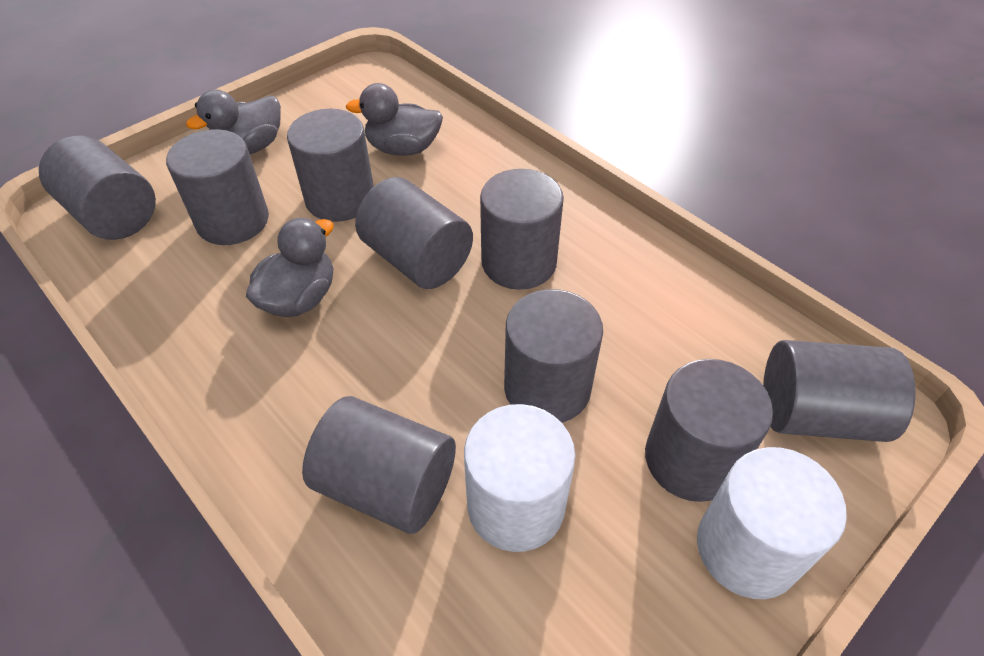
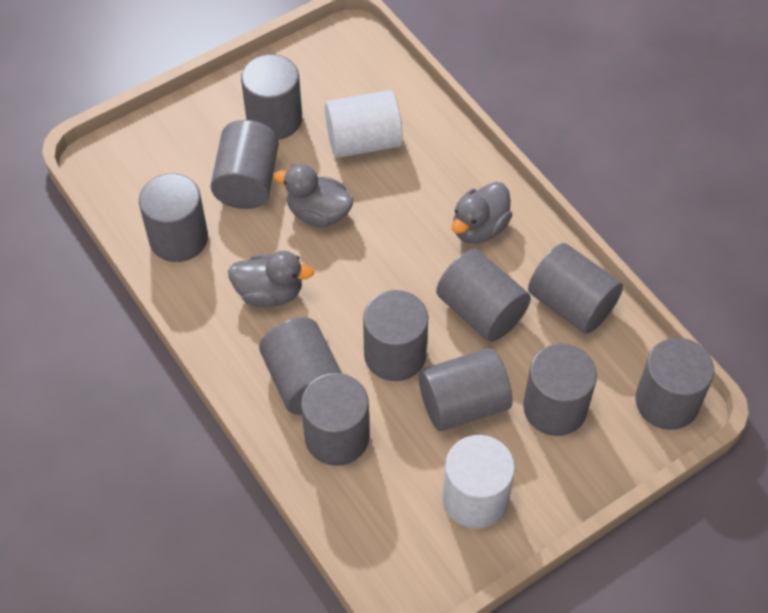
grey cylinder: [39,136,156,240] [166,129,269,245] [287,109,374,222] [302,396,456,534] [355,177,473,289] [480,169,564,290] [504,289,603,423] [645,359,773,502] [763,340,916,442] = 9 -> [139,173,208,262] [211,120,279,209] [241,54,302,140] [259,317,342,415] [301,373,370,466] [363,290,428,381] [419,348,512,431] [436,249,531,342] [523,344,597,436] [528,243,623,334] [636,338,714,430] = 11

